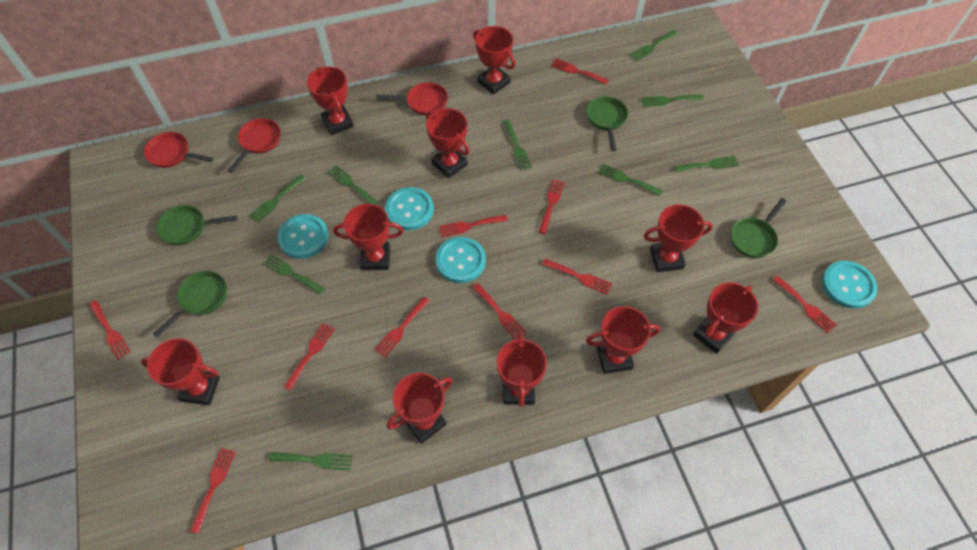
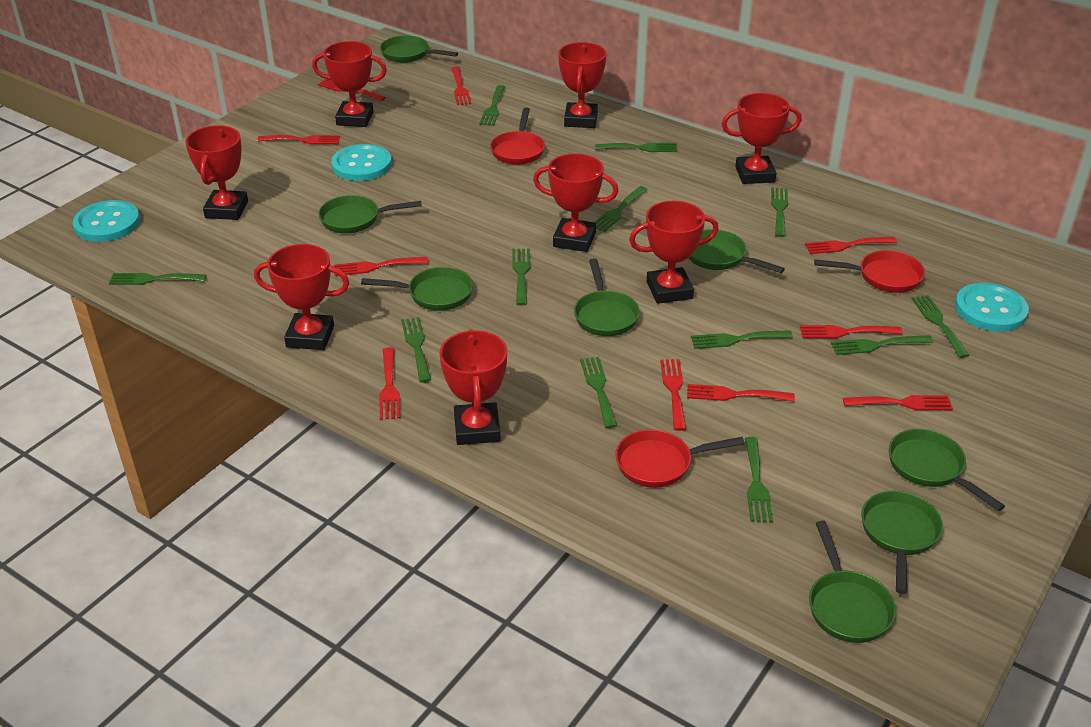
green fork: [249,175,306,223] [262,254,325,294] [269,452,353,471] [327,165,378,205] [503,120,532,170] [598,164,662,196] [630,30,678,61] [641,95,704,107] [674,156,739,172] = 9 -> [109,273,207,285] [401,317,431,383] [479,85,505,126] [512,249,530,306] [580,357,617,428] [595,143,678,152] [595,186,648,232] [691,330,793,349] [745,437,773,522] [771,187,788,237] [831,335,933,355] [911,295,970,358] = 12
green pan: [153,271,227,337] [157,205,237,245] [586,96,628,151] [731,198,787,258] = 4 -> [318,195,422,233] [361,267,473,311] [380,35,458,63] [574,258,640,336] [689,229,785,273] [809,521,896,643] [861,491,943,594] [889,429,1005,511] = 8
red trophy: [141,338,220,405] [307,67,354,135] [333,204,404,270] [387,373,452,444] [426,108,470,178] [473,26,516,95] [497,332,547,407] [586,306,660,374] [644,205,713,272] [693,283,758,354] = 10 -> [185,125,248,220] [254,244,349,350] [312,41,387,127] [439,329,507,445] [533,153,619,252] [558,42,606,128] [629,201,719,304] [722,93,802,184] = 8
turquoise button: [277,214,329,259] [385,187,434,230] [435,237,486,283] [822,261,877,309] = 4 -> [73,200,140,242] [331,144,392,181] [955,283,1029,332] = 3

